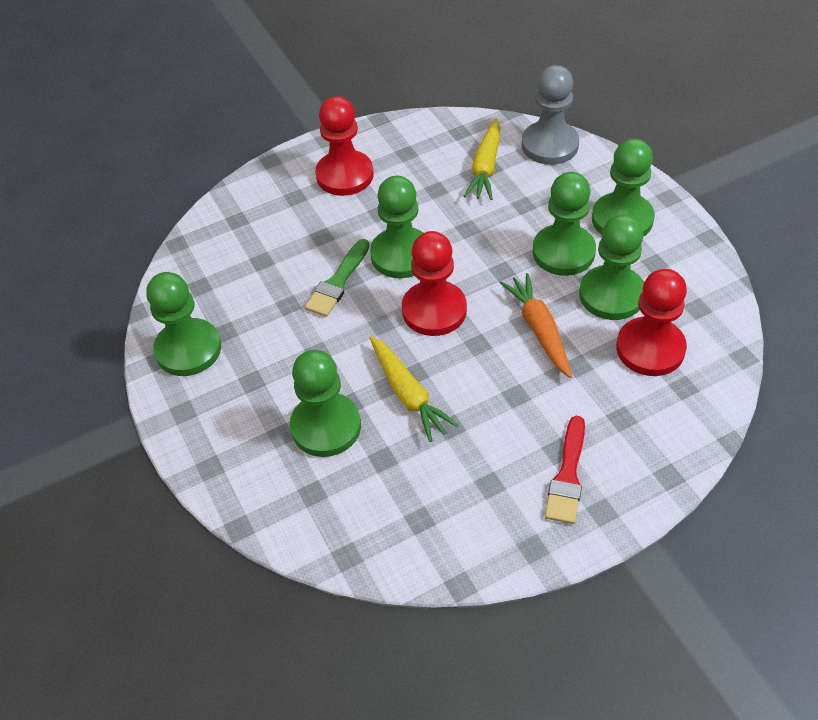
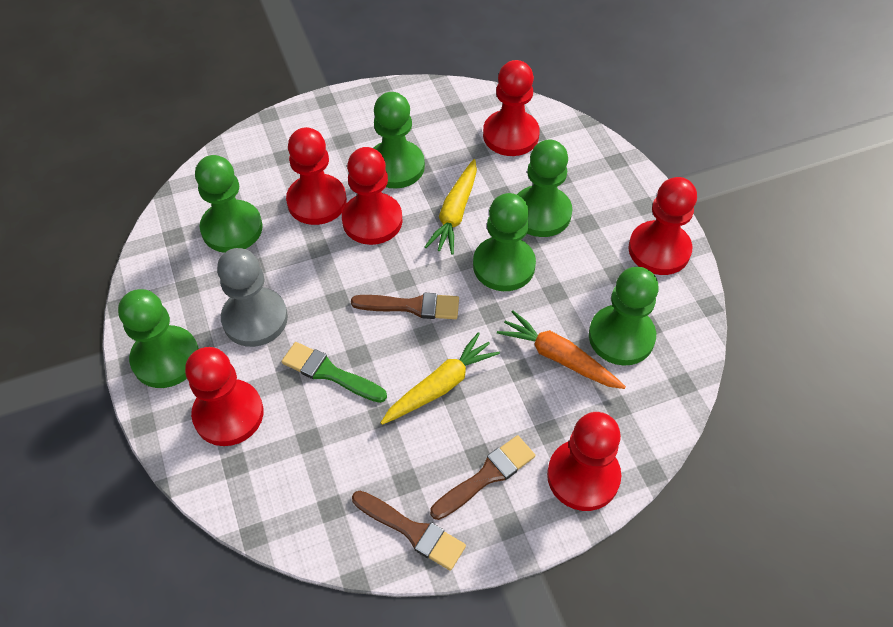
brown brush: none = 0 -> [351,293,459,319] [352,491,466,571] [430,435,535,520] = 3
red brush: [545,416,585,524] = 1 -> none = 0
red pawn: [315,96,374,196] [402,231,467,336] [616,269,687,376] = 3 -> [185,347,264,446] [286,127,347,225] [342,147,403,245] [483,60,540,156] [547,412,621,511] [628,177,697,275] = 6

